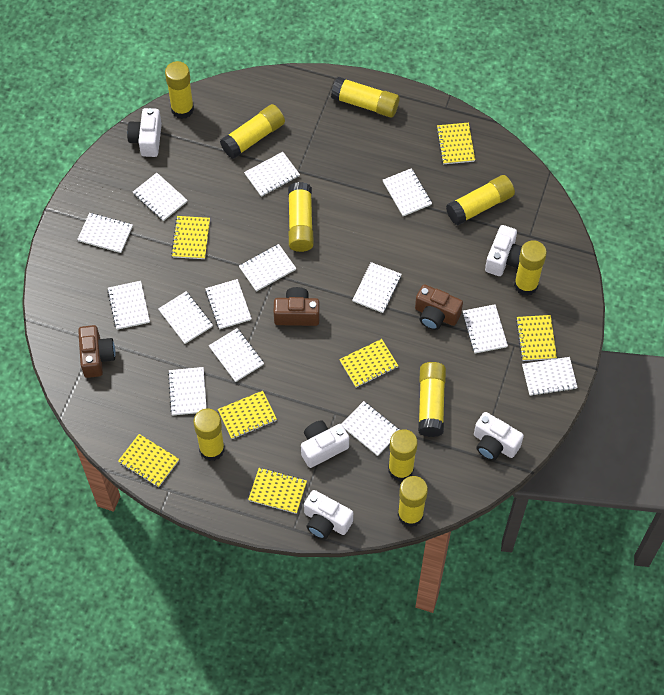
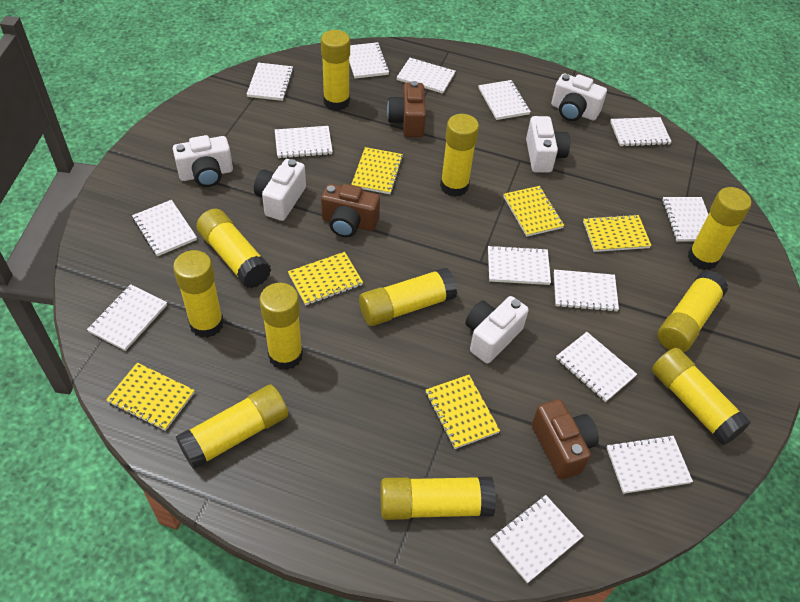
yellow glue stick: [165,61,194,119] [193,409,225,461] [220,104,285,159] [288,182,314,252] [331,77,400,118] [388,429,418,482] [397,476,428,527] [418,362,446,437] [446,175,515,225] [514,240,547,296] = 10 -> [173,250,224,338] [176,385,288,470] [196,209,271,288] [259,283,303,370] [321,30,350,111] [359,267,457,326] [380,476,496,520] [440,114,479,197] [652,348,751,445] [658,271,728,352] [688,187,751,270] = 11
yellow notebook: [118,434,179,487] [171,216,210,259] [218,391,277,439] [248,468,307,514] [339,339,398,387] [436,123,475,164] [516,315,557,361] = 7 -> [106,363,195,431] [288,252,363,305] [351,147,403,194] [426,375,500,449] [503,186,564,237] [583,214,651,252] = 6

